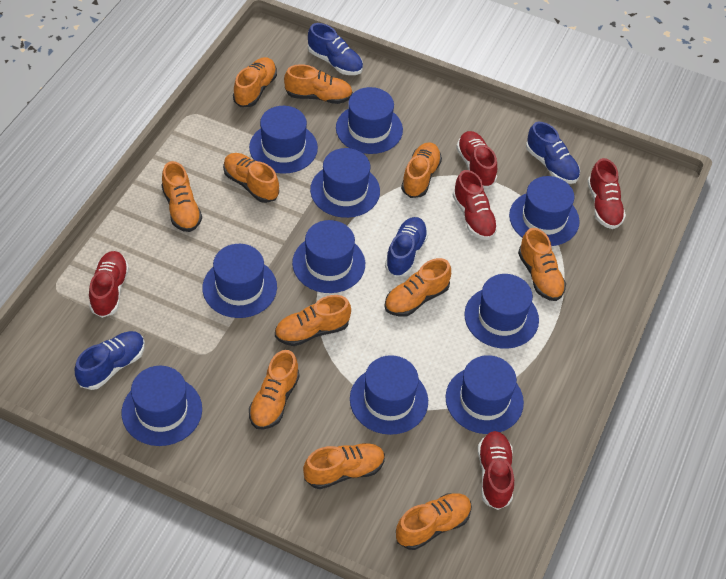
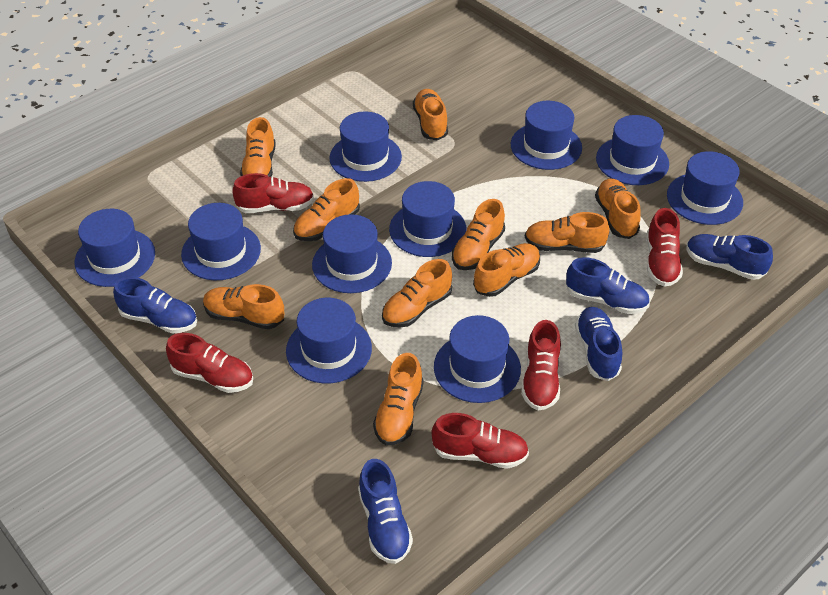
blue shoe: [75,331,145,390] [308,23,363,75] [385,217,428,277] [526,122,580,184] = 4 -> [113,277,197,333] [358,459,413,564] [566,257,650,314] [575,307,622,381] [686,234,773,280] = 5
orange shoe: [161,161,202,232] [223,153,279,203] [233,57,277,107] [249,350,300,430] [275,295,351,346] [284,64,353,104] [303,443,385,489] [384,258,451,317] [396,493,472,550] [401,142,442,198] [518,228,566,301] = 11 -> [203,284,284,329] [240,117,276,177] [293,178,360,241] [373,353,424,445] [382,259,452,328] [413,89,448,140] [452,199,505,270] [473,243,540,297] [525,212,610,253] [595,179,641,239] = 10

